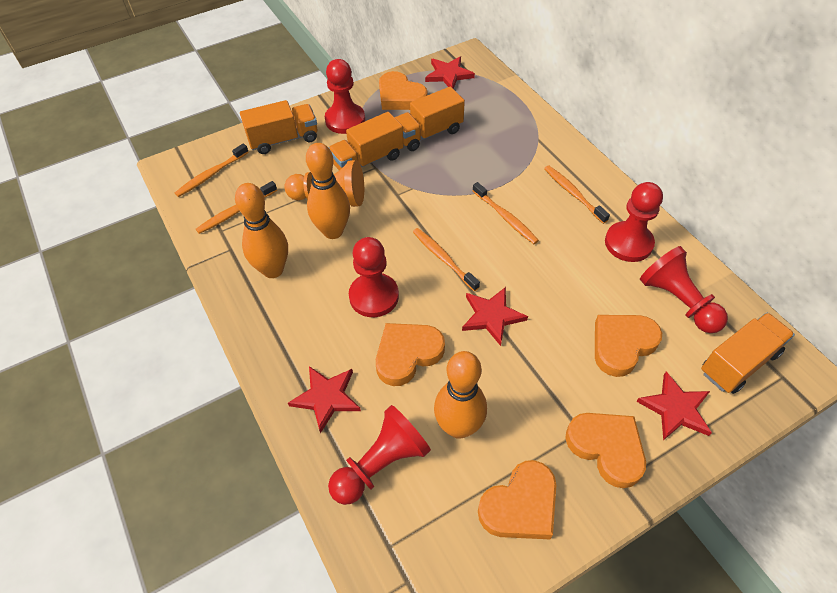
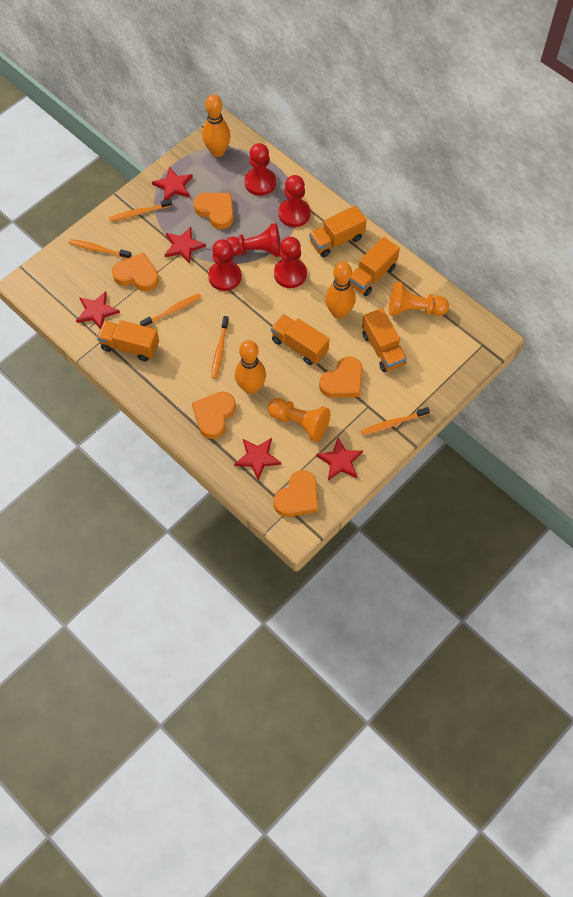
orange pawn: [284,160,364,207] = 1 -> [268,398,330,442] [389,282,449,316] = 2
orange truck: [240,100,317,154] [328,112,404,170] [395,87,465,151] [701,313,795,394] = 4 -> [97,320,159,361] [271,314,330,365] [309,205,367,257] [349,237,400,296] [362,308,407,372] = 5
red star: [288,366,361,433] [425,57,475,89] [462,287,528,346] [636,372,712,440] = 4 -> [76,291,120,329] [152,167,193,200] [165,227,206,264] [234,438,281,480] [316,438,363,480] = 5

